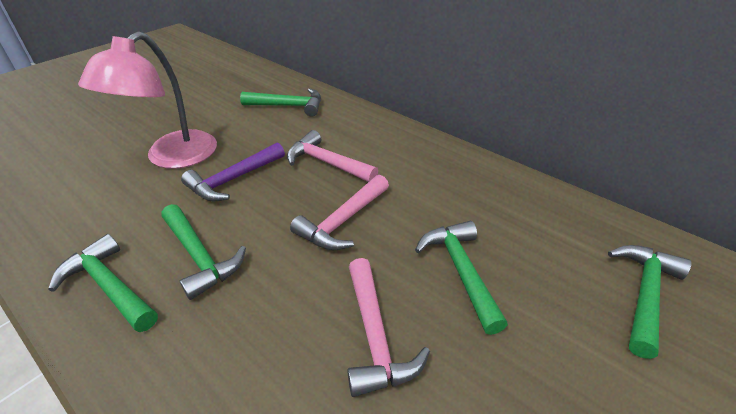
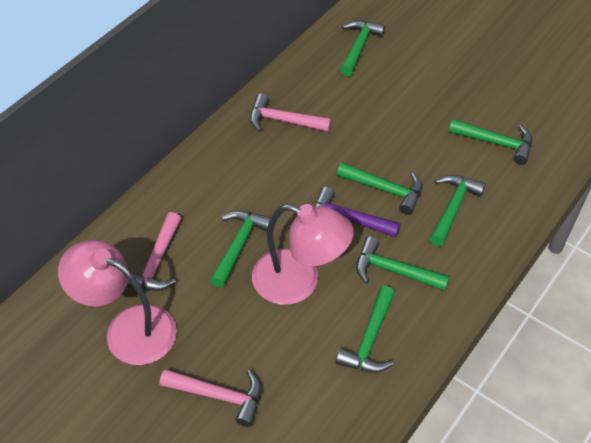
green hammer: [48,234,158,332] [161,204,246,300] [240,88,321,117] [415,221,508,335] [608,245,691,359] = 5 -> [210,210,271,288] [336,286,395,373] [337,162,422,215] [340,20,385,76] [356,236,450,291] [430,175,486,247] [449,119,532,165] = 7
pink lamp: [78,31,217,169] = 1 -> [58,240,177,365] [252,204,354,305] = 2

